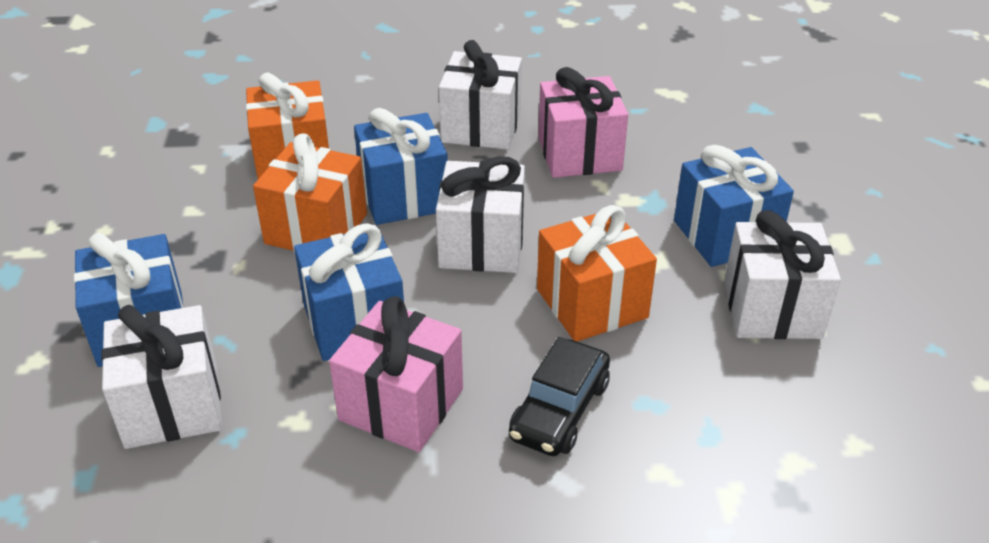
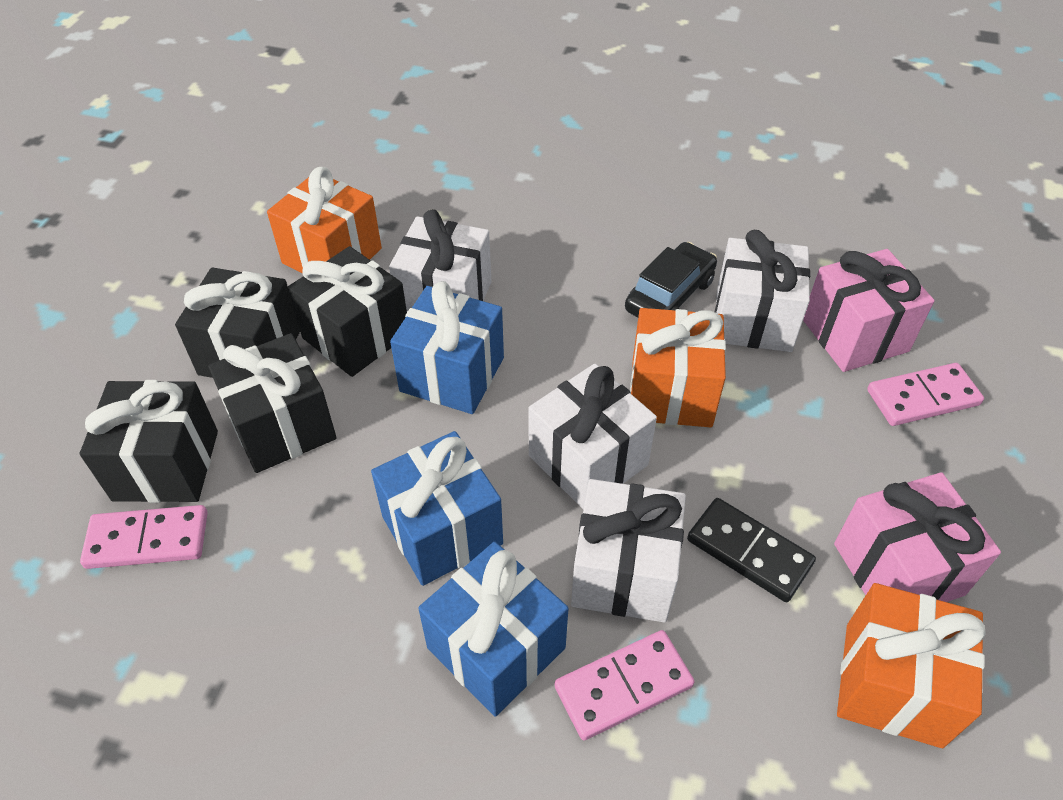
black domino: none = 0 -> [687,498,816,602] = 1
black gift: none = 0 -> [80,380,218,503] [175,267,300,378] [208,333,337,473] [288,246,407,377] = 4
blue gift: [74,233,184,367] [294,223,404,361] [354,108,448,225] [674,145,794,267] = 4 -> [371,431,503,586] [390,281,504,414] [418,542,569,717] = 3
pink domino: none = 0 -> [80,505,208,569] [555,630,694,740] [867,363,984,426] = 3

